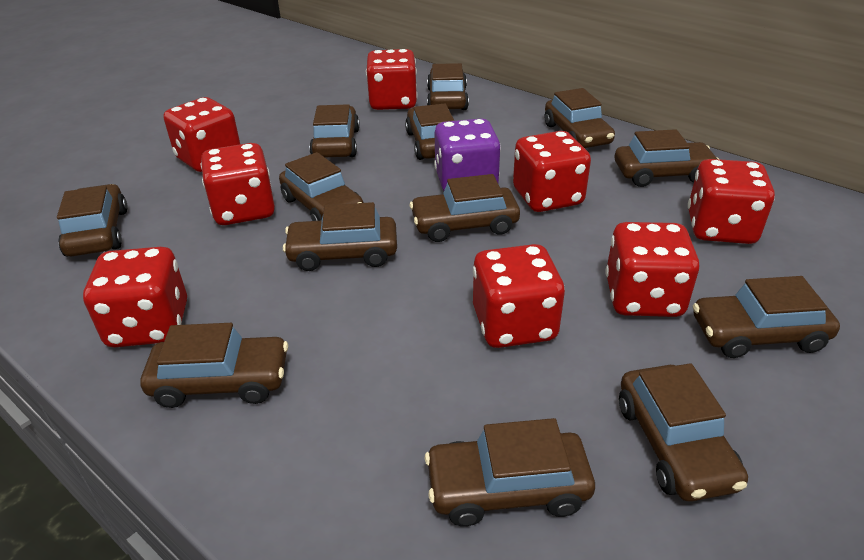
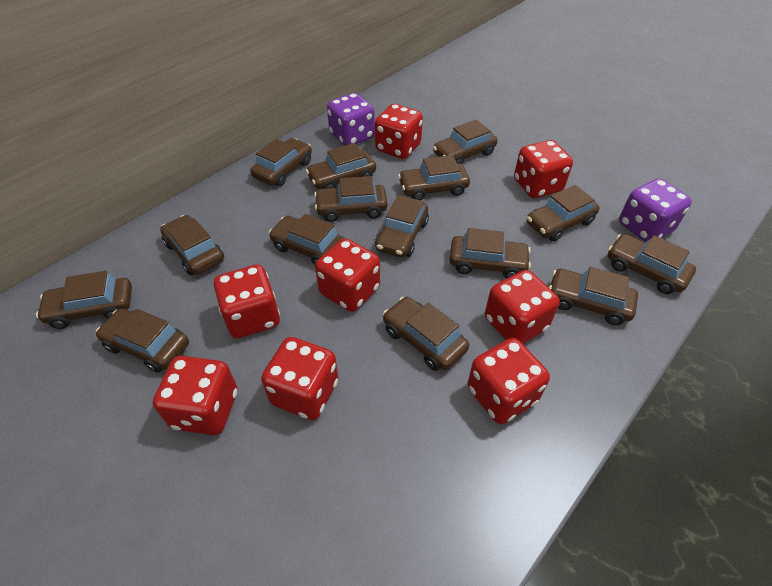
brown car: [57,184,127,257] [140,323,288,408] [279,152,363,221] [283,202,397,271] [309,104,360,157] [405,104,454,160] [410,174,520,242] [425,418,595,526] [427,63,469,110] [545,88,615,148] [615,129,719,187] [619,363,748,502] [693,276,840,358] = 13 -> [36,271,132,329] [96,309,189,373] [160,215,224,275] [250,138,312,186] [269,214,344,265] [306,143,376,189] [314,176,388,222] [375,195,429,258] [383,297,469,371] [398,155,470,200] [433,120,497,164] [449,228,531,279] [527,185,599,241] [549,267,638,325] [608,234,696,294] = 15
purple dice: [434,118,501,191] = 1 -> [327,93,375,146] [619,179,692,242] = 2

